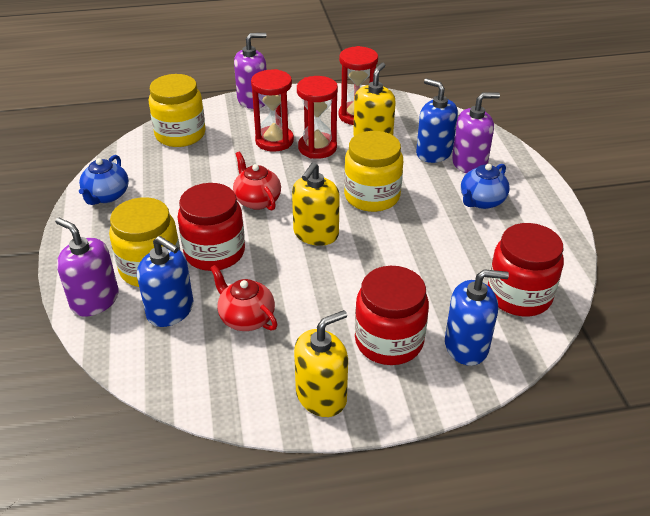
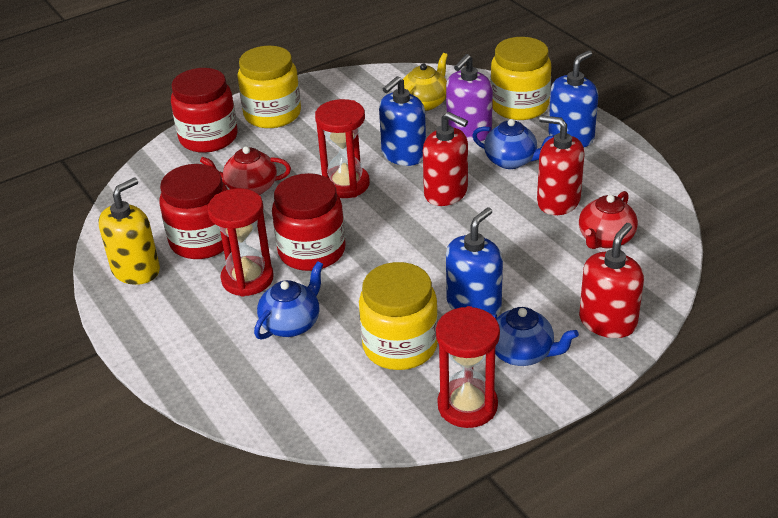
blue teapot: [79,155,129,205] [461,164,510,209] = 2 -> [254,261,323,340] [472,119,555,169] [491,307,579,366] = 3
purple soap dispenser: [55,218,119,316] [234,33,267,109] [452,93,500,174] = 3 -> [446,54,493,142] = 1
red soap dispenser: none = 0 -> [423,112,468,206] [537,115,585,215] [579,223,644,338] = 3
yellow soap dispenser: [292,162,340,246] [294,310,348,417] [353,63,396,136] = 3 -> [98,177,160,285] = 1
yellow teapot: none = 0 -> [403,53,448,111] = 1

